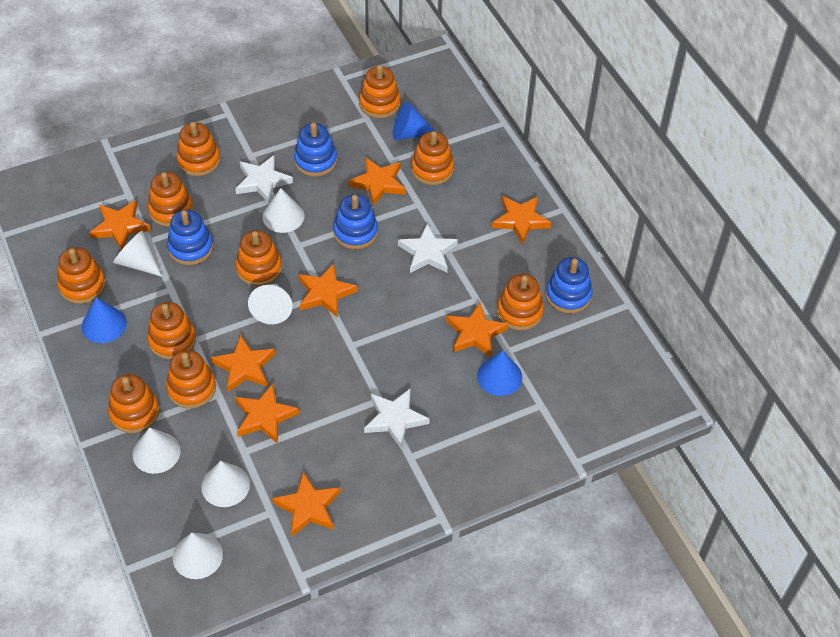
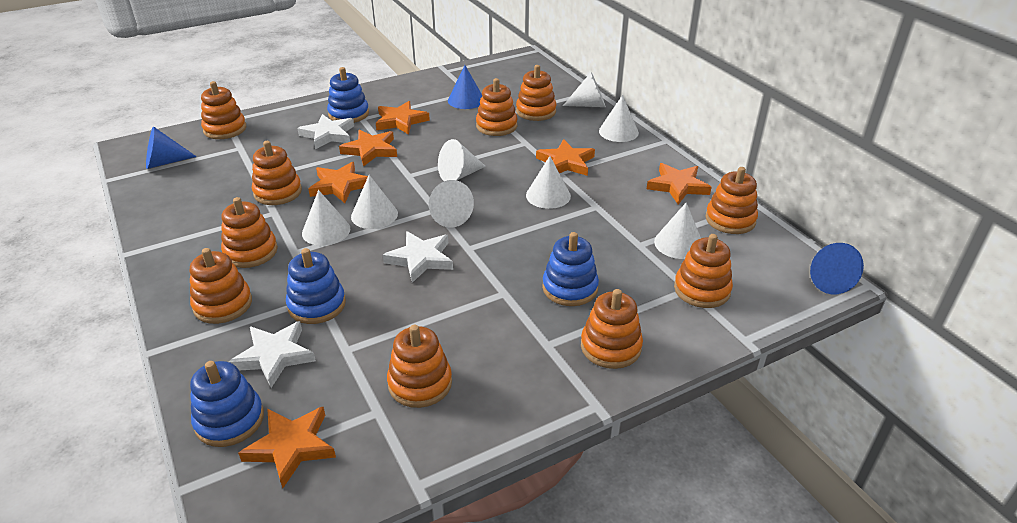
orange star: [89,200,151,250] [211,334,275,392] [235,384,299,444] [272,472,341,537] [298,263,358,317] [348,158,406,206] [446,303,508,358] [492,196,552,245] = 8 -> [238,407,336,488] [309,162,368,203] [339,130,397,167] [376,101,430,134] [536,139,595,176] [647,163,712,205] = 6
white cone: [113,231,162,277] [133,427,181,474] [173,533,223,579] [201,461,250,507] [248,284,292,324] [262,188,305,233] = 6 -> [302,190,350,246] [351,175,398,229] [429,180,474,228] [438,139,486,181] [526,156,571,209] [563,72,606,107] [599,95,639,142] [654,202,701,259] = 8

